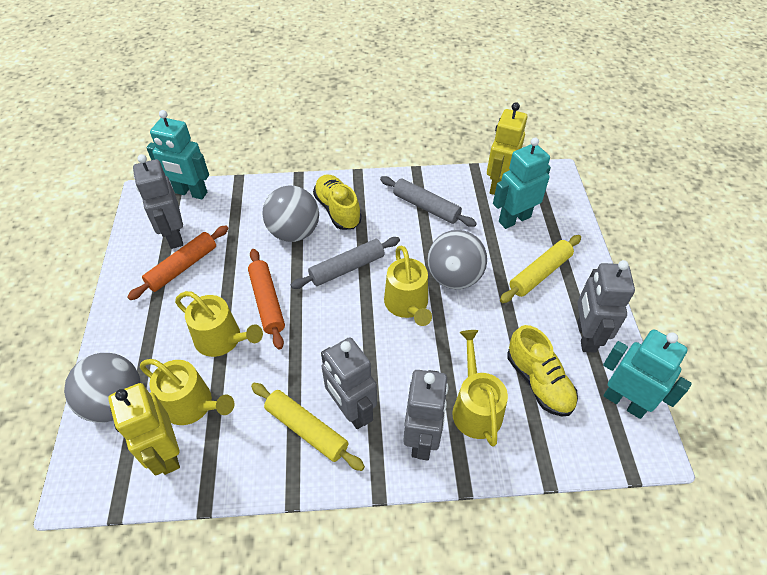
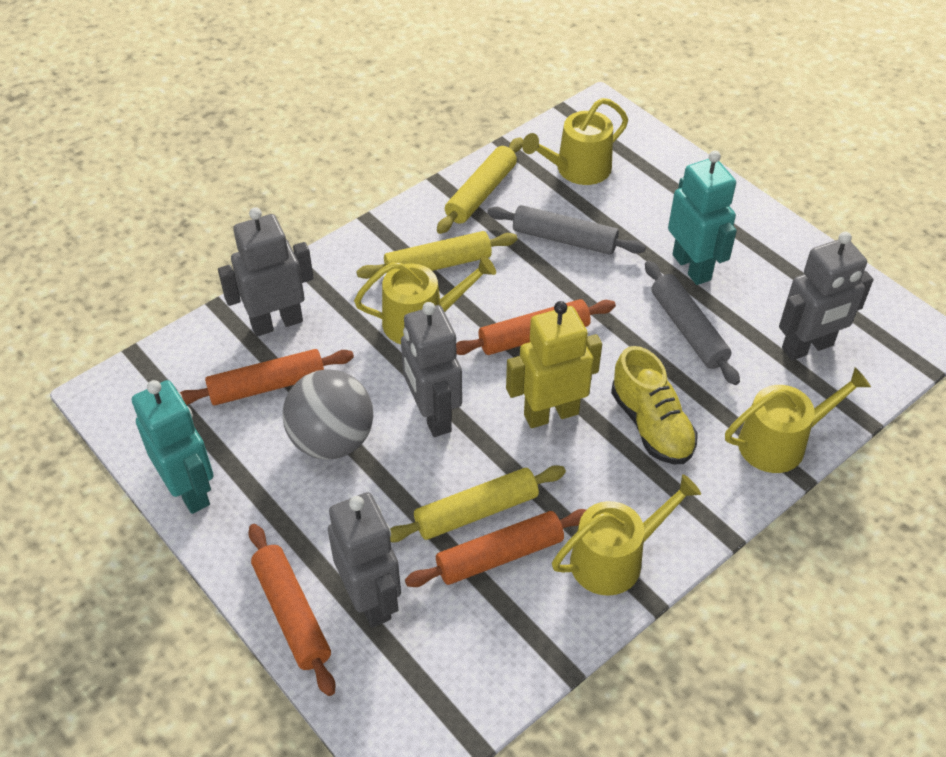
grey ball: [64,353,141,423] [262,186,319,242] [427,230,487,289] = 3 -> [282,369,373,460] = 1
orange rolling pin: [127,225,229,300] [248,249,285,350] = 2 -> [180,349,354,405] [248,524,335,696] [405,509,587,587] [456,299,616,355] = 4
turquoise robot: [146,110,209,199] [493,137,551,229] [603,329,692,419] = 3 -> [132,380,213,514] [668,150,737,285] = 2
yellow robot: [108,383,180,476] [487,102,527,195] = 2 -> [506,301,602,428] = 1
yellow rolling pin: [251,383,365,471] [500,235,581,303] = 2 -> [356,231,517,279] [390,465,566,542] [437,137,523,234] = 3
yellow shoe: [313,174,362,230] [507,325,578,417] = 2 -> [611,346,698,464] = 1

